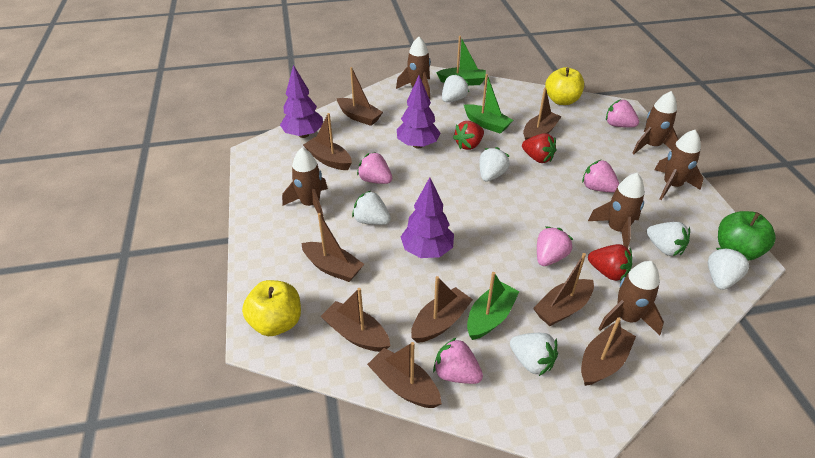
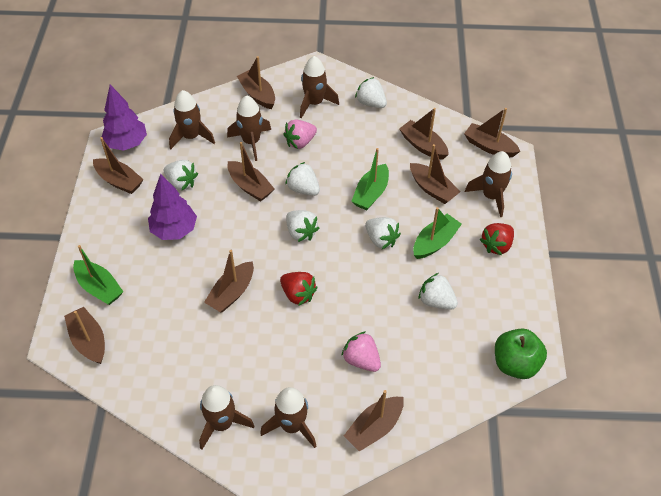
pink strawberry: [357,152,392,184] [433,337,483,384] [537,226,573,266] [582,160,619,192] [606,100,639,127] = 5 -> [283,120,317,149] [341,331,381,372] = 2
purple tree: [280,65,323,138] [397,75,440,149] [401,177,454,258] = 3 -> [102,85,147,151] [148,174,197,240] = 2
red strawberry: [453,121,484,150] [522,133,556,163] [588,244,632,281] = 3 -> [280,272,317,306] [480,223,514,255] = 2
yellow apple: [242,280,301,336] [545,67,584,105] = 2 -> none = 0

